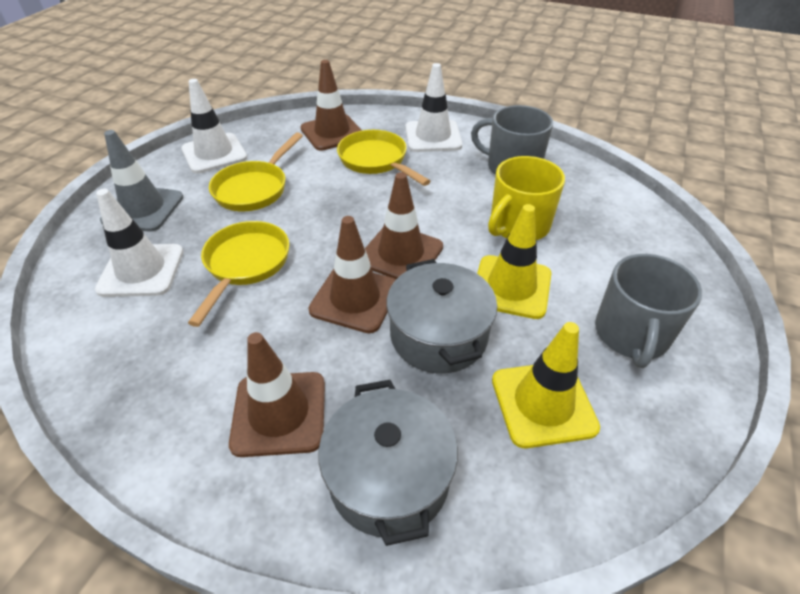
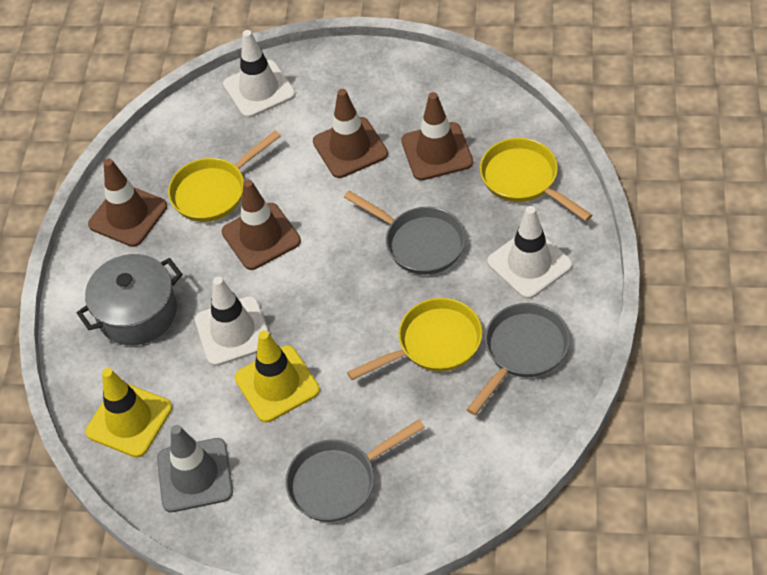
grey mug: [471,105,553,175] [595,254,702,368] = 2 -> none = 0
grey pan: none = 0 -> [285,419,425,522] [344,191,466,275] [466,303,570,415] = 3
grey pot: [318,380,458,546] [386,259,497,373] = 2 -> [77,254,183,345] = 1
yellow mug: [488,156,565,240] = 1 -> none = 0

